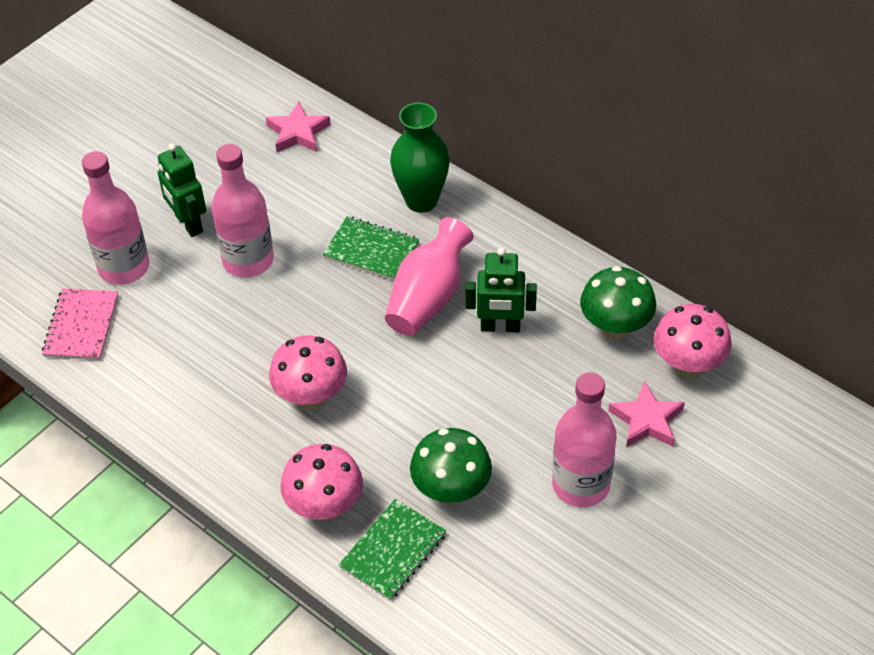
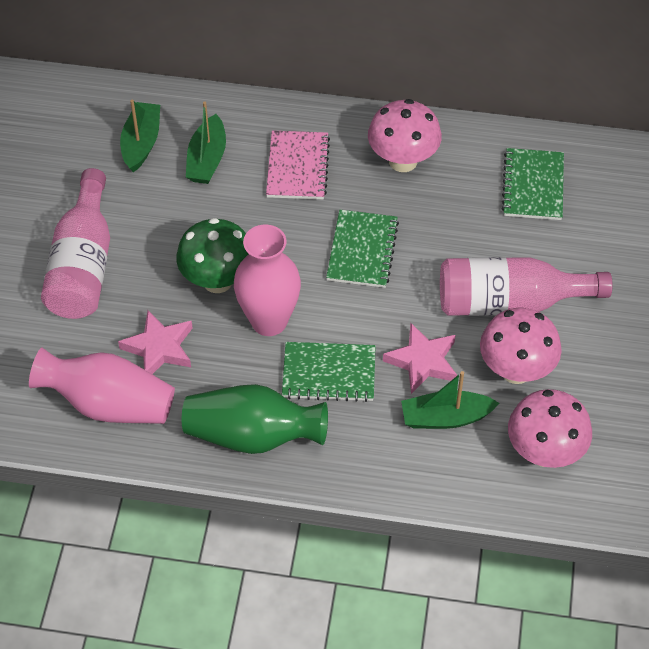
green boat: none = 0 -> [120,100,160,172] [186,102,226,184] [401,371,499,429] = 3
green mushroom: [410,428,492,505] [580,266,656,340] = 2 -> [176,218,249,293] = 1
green notebook: [323,216,420,281] [338,499,447,601] = 2 -> [282,342,376,402] [326,210,399,288] [501,148,564,220] = 3
green robot: [158,143,206,237] [465,247,537,332] = 2 -> none = 0
pink bottle: [82,151,150,285] [212,144,274,277] [552,372,617,507] = 3 -> [41,168,110,319] [440,257,612,316] = 2
pink vase: [385,217,474,336] = 1 -> [29,348,175,424] [234,225,301,336] = 2

